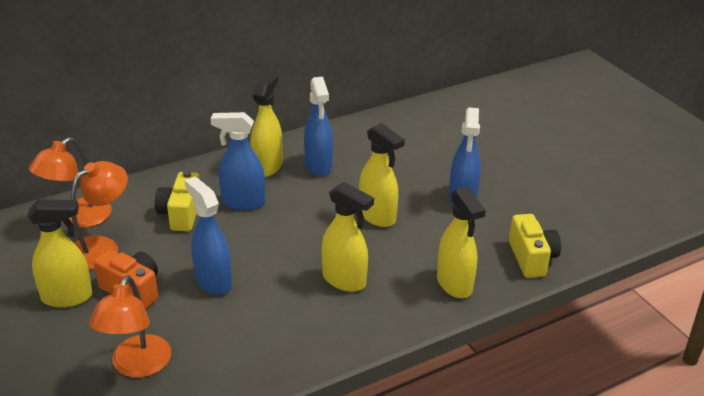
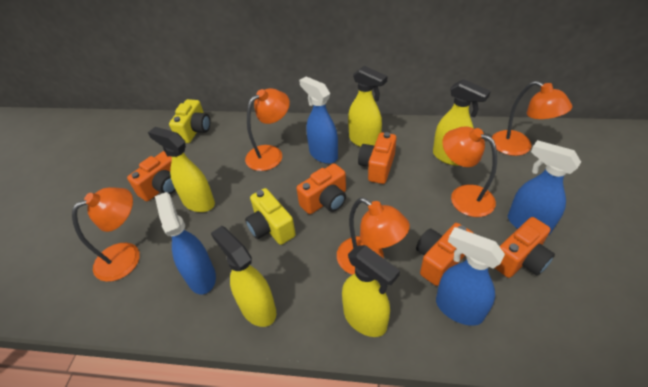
orange camera: [94,249,158,309] = 1 -> [127,151,176,201] [296,163,346,214] [358,132,396,184] [416,223,473,286] [495,217,555,278] = 5
orange lamp: [29,137,112,228] [70,161,128,270] [89,275,171,378] = 3 -> [72,187,140,282] [245,88,290,171] [337,198,410,275] [443,126,497,217] [492,81,572,156] = 5

